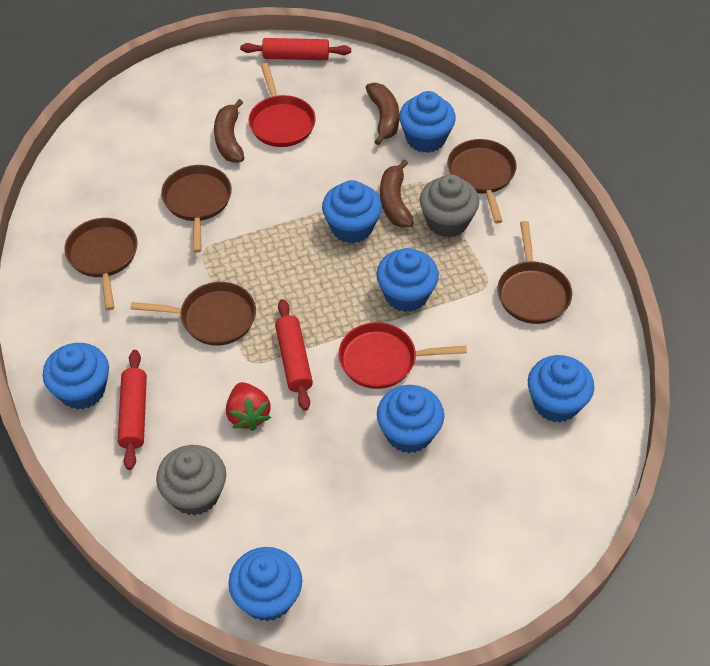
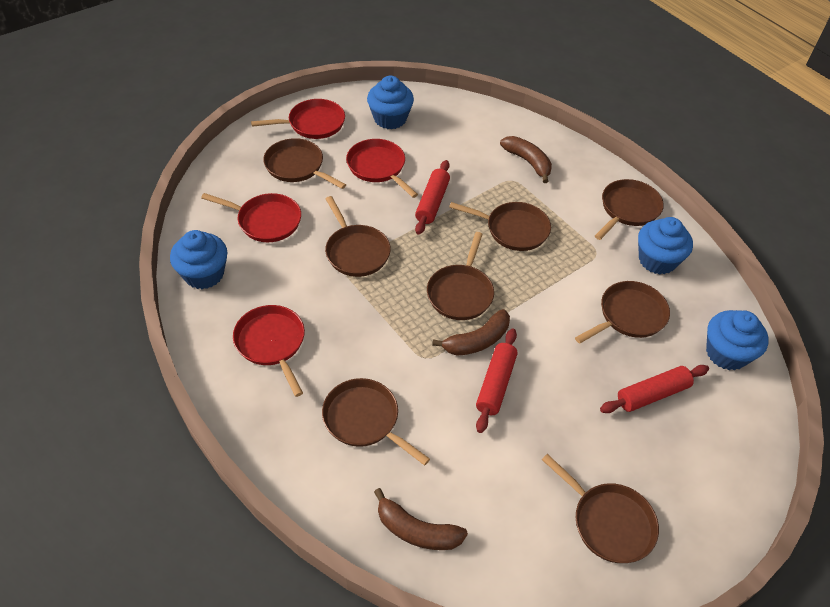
blue cupcake: [43,343,109,410] [228,547,302,622] [322,180,382,243] [376,248,439,312] [377,385,444,453] [399,91,456,153] [528,355,594,422] = 7 -> [170,230,227,289] [367,76,414,129] [638,217,693,274] [706,310,769,370] = 4
brown pan: [64,218,138,310] [130,282,256,346] [161,165,232,253] [447,139,517,224] [497,221,572,324] = 5 -> [263,138,346,189] [322,378,430,465] [325,196,391,277] [427,232,494,320] [449,202,551,251] [542,454,659,563] [575,281,670,344] [595,179,664,240] = 8
grey cupcake: [156,445,226,516] [420,174,479,237] = 2 -> none = 0
red pan: [249,63,316,147] [338,322,467,389] = 2 -> [201,193,301,242] [233,305,305,397] [251,99,345,139] [346,139,418,198] = 4
red strawberry: [226,382,271,431] = 1 -> none = 0

